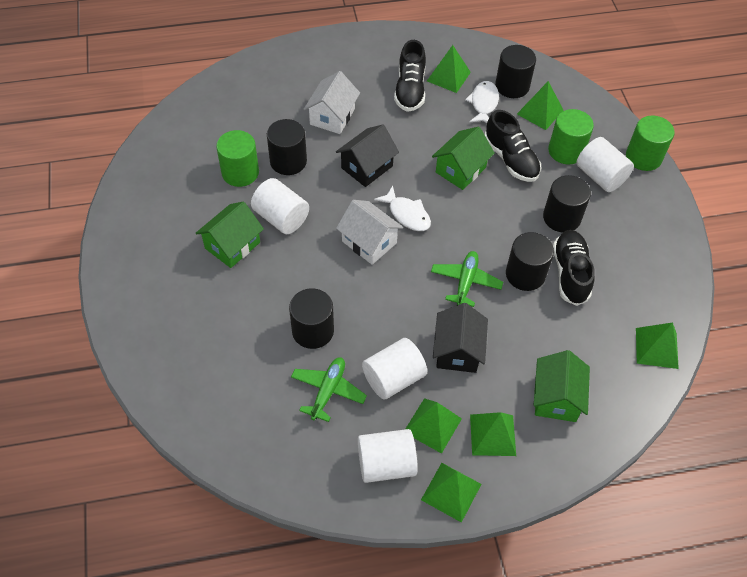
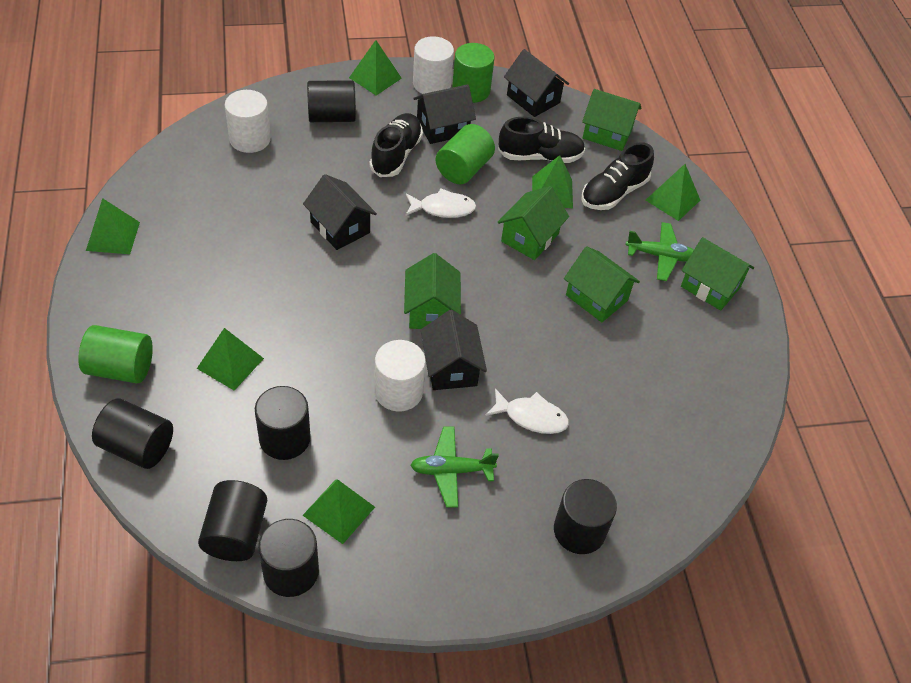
black cylinder: [267,119,307,175] [289,288,334,349] [495,45,536,98] [506,232,554,291] [543,175,591,232] = 5 -> [92,398,173,469] [198,480,267,561] [255,386,311,460] [258,519,319,597] [307,80,356,122] [554,479,617,554] = 6
black house: [336,125,399,187] [433,303,488,373] = 2 -> [303,174,377,250] [413,84,476,144] [421,310,487,390] [504,49,569,117] = 4
green house: [196,202,264,268] [432,127,495,190] [534,350,590,422] = 3 -> [404,253,461,329] [498,186,569,260] [564,246,640,322] [582,89,641,151] [681,237,754,311] = 5
white cylinder: [251,178,309,234] [358,429,418,483] [362,338,427,399] [576,137,634,192] = 4 -> [225,90,271,153] [374,340,426,411] [413,36,454,94] = 3
white house: [304,71,360,134] [336,200,403,265] = 2 -> none = 0

